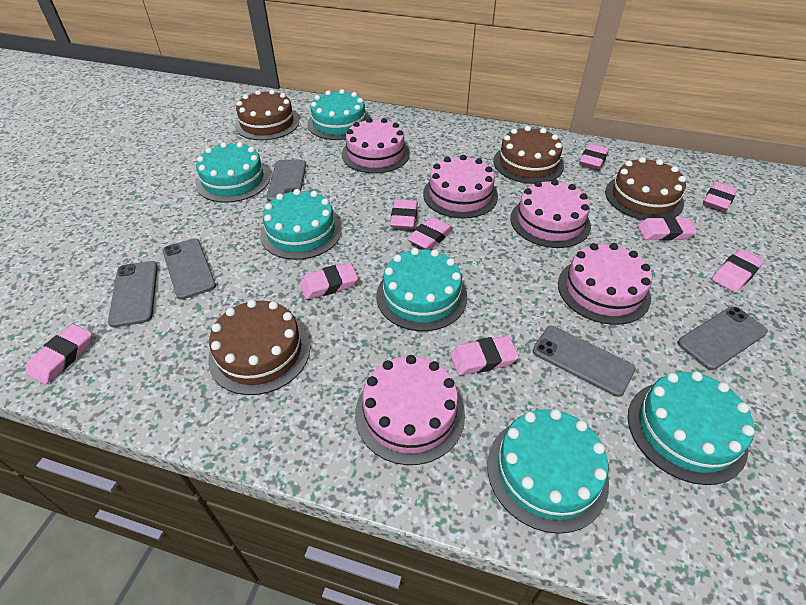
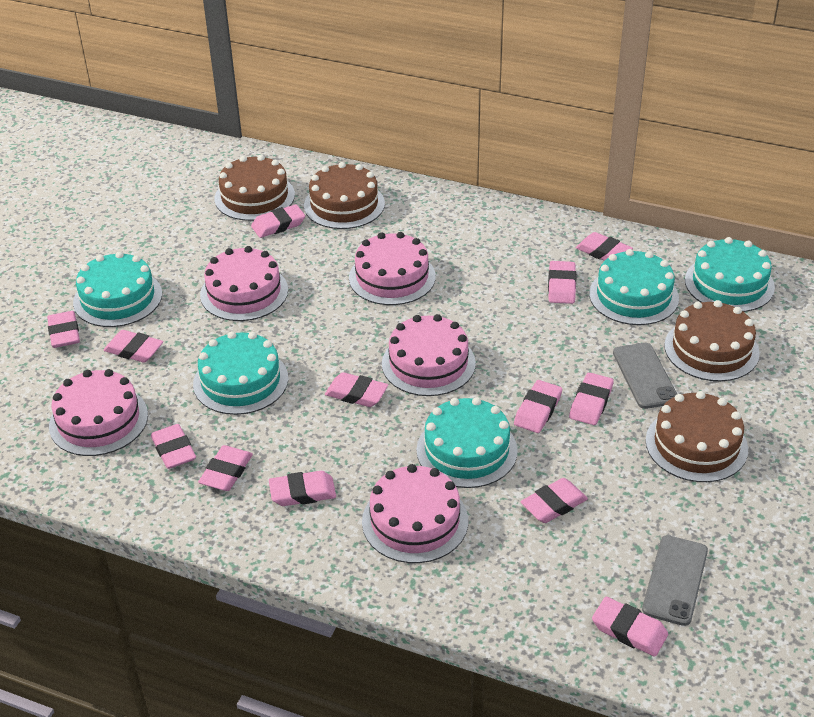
grey phone: [108,261,158,328] [163,238,216,300] [267,160,306,202] [532,326,636,397] [678,306,768,370] = 5 -> [613,343,677,409] [642,535,708,626] = 2
pink eraser: [26,324,92,384] [300,263,358,299] [390,199,418,229] [407,217,453,250] [450,336,519,375] [579,144,609,170] [637,217,697,241] [703,182,738,212] [712,249,764,293] = 9 -> [47,311,80,348] [104,330,163,363] [151,424,196,469] [198,445,253,491] [251,204,305,238] [269,471,336,506] [325,372,388,407] [514,380,562,433] [521,478,588,523] [548,261,576,304] [569,372,614,425] [576,232,633,261] [592,597,668,657] = 13
turquoise cake: [196,142,270,203] [260,189,342,260] [307,89,370,140] [376,248,467,331] [487,409,609,534] [628,371,754,485] = 6 -> [73,251,162,327] [193,331,288,415] [416,397,518,488] [589,249,679,325] [685,237,775,312] = 5

